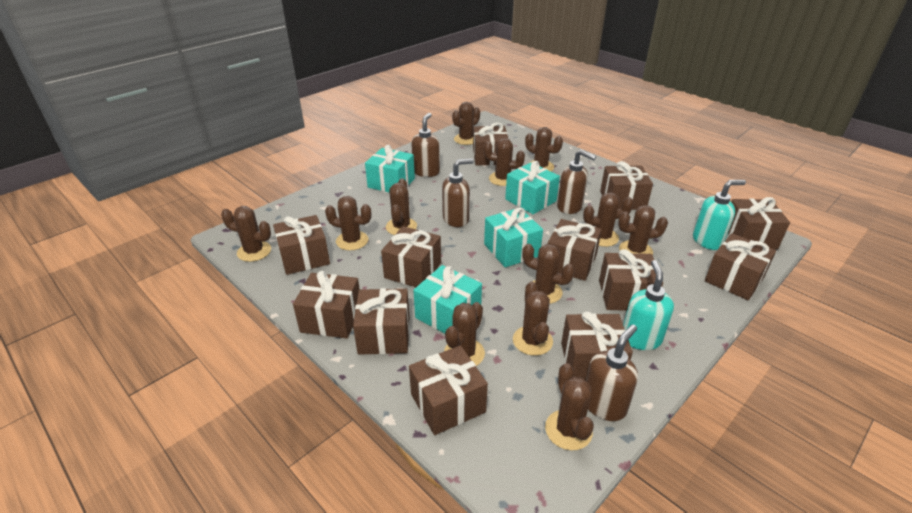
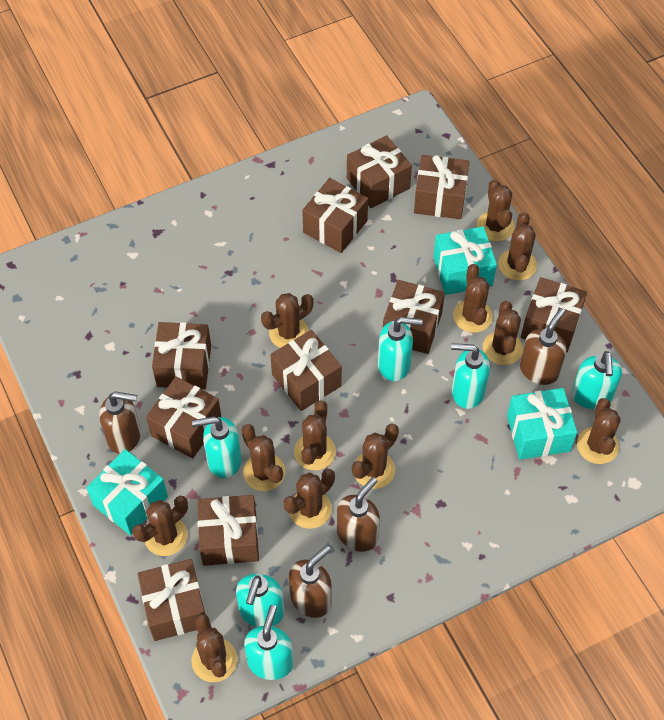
brown gift: [273,215,330,275] [293,271,360,339] [353,288,409,355] [381,226,441,287] [409,345,488,435] [473,123,508,166] [548,219,602,281] [561,311,633,381] [599,249,663,311] [600,161,653,210] [705,233,776,300] [728,197,790,249] = 12 -> [138,559,205,641] [146,376,221,459] [152,322,211,389] [197,495,259,566] [270,330,342,411] [302,178,368,253] [347,136,412,208] [383,280,445,354] [414,155,469,219] [521,277,587,353] = 10
turquoise gift: [365,145,415,192] [413,265,482,333] [484,207,543,267] [505,161,560,214] = 4 -> [86,449,168,536] [433,226,497,295] [507,388,577,460] = 3
turquoise soap dispenser: [623,260,674,350] [693,180,746,250] = 2 -> [192,416,241,478] [236,574,284,627] [244,605,293,680] [378,317,423,381] [451,343,490,409] [572,351,622,409] = 6

